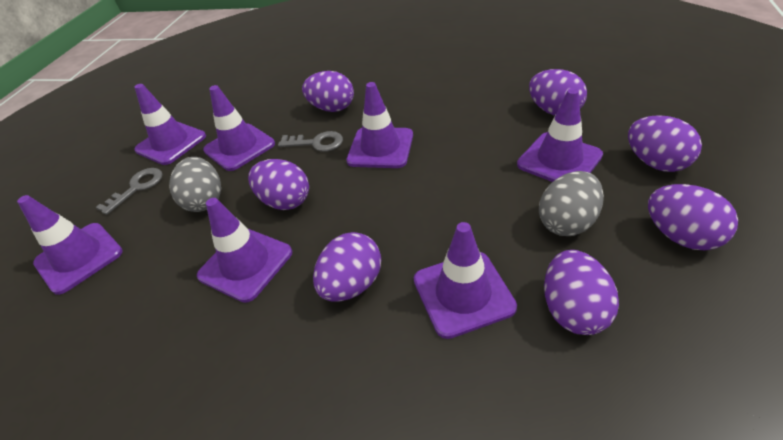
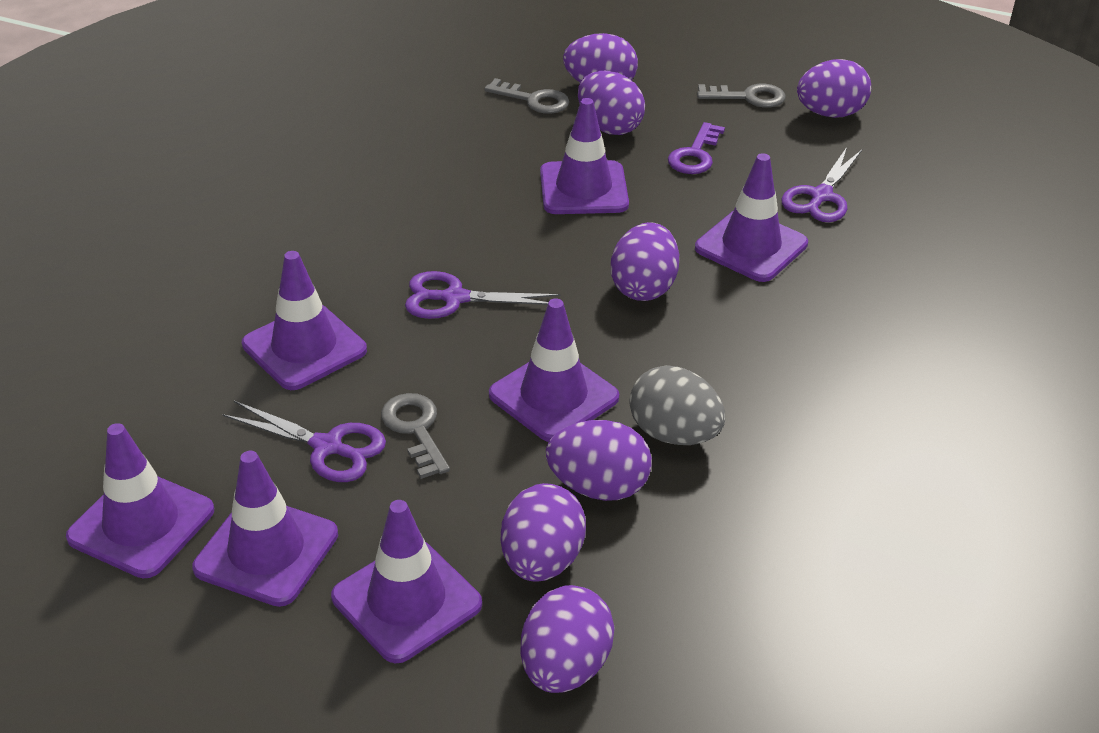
grey egg: [169,157,221,212] [539,171,604,236] = 2 -> [629,365,725,445] = 1
grey key: [96,168,162,215] [278,131,343,152] = 2 -> [381,393,450,479] [484,78,569,114] [697,84,786,107] = 3
purple key: none = 0 -> [668,122,725,174] = 1
purple scissors: none = 0 -> [222,401,386,482] [405,271,561,319] [781,147,862,222] = 3

